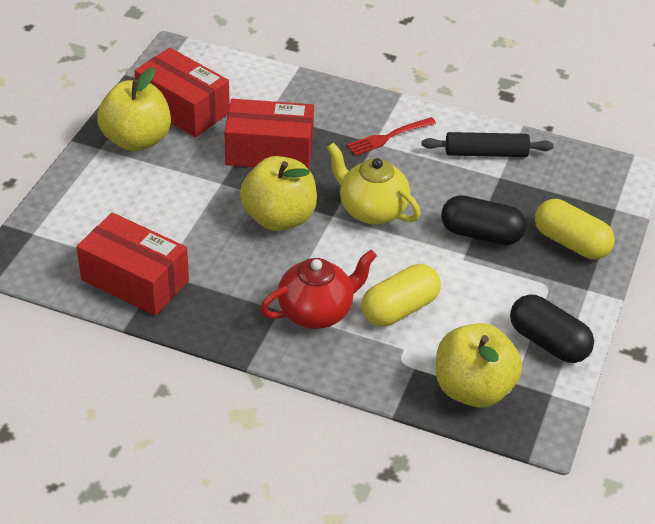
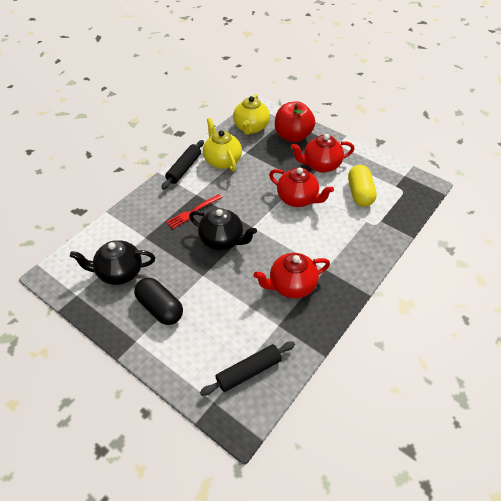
black capsule: [441,195,526,245] [510,294,594,363] = 2 -> [134,278,183,325] = 1
black rolling pin: [422,132,554,157] = 1 -> [161,140,204,190] [200,341,295,396] = 2
black teapot: none = 0 -> [70,240,155,285] [189,208,257,251] = 2
red apple: none = 0 -> [275,101,315,142] = 1
red box: [77,212,189,316] [134,48,230,137] [224,99,314,169] = 3 -> none = 0
red teapot: [260,250,377,329] = 1 -> [254,253,330,298] [269,167,334,207] [291,134,354,173] = 3
yellow apple: [97,67,171,152] [240,156,317,231] [436,323,522,407] = 3 -> none = 0
yellow capsule: [361,264,441,327] [535,199,615,259] = 2 -> [348,165,377,207] = 1
yellow teapot: [327,142,421,225] = 1 -> [203,118,242,171] [233,94,270,135] = 2

